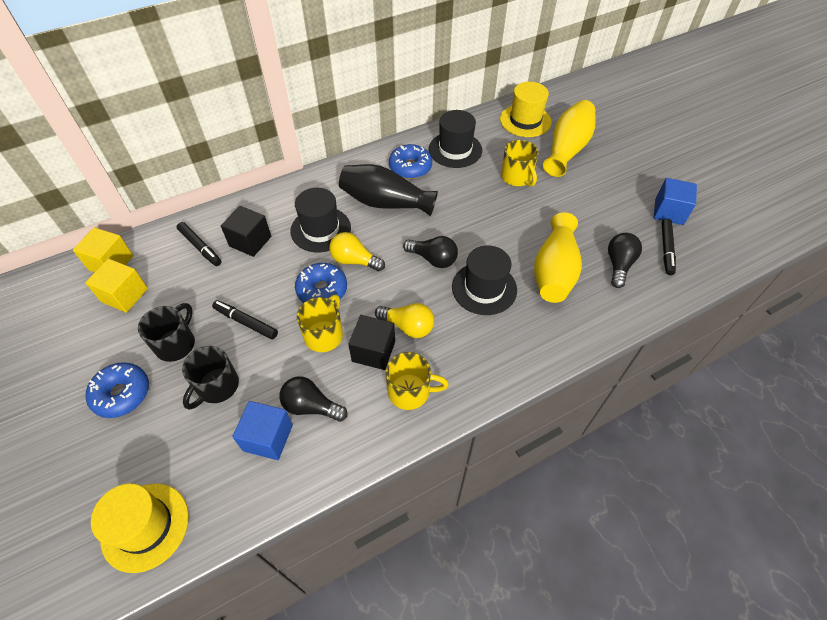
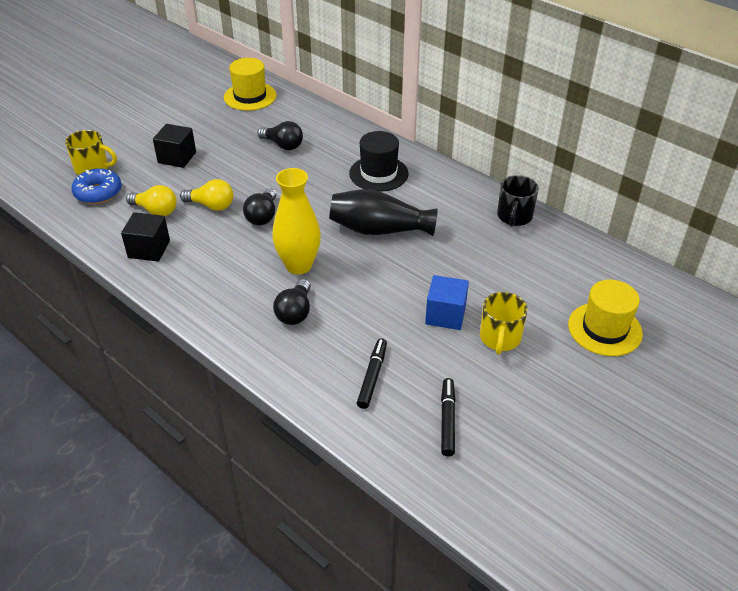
black hat: [290,188,351,253] [429,110,482,168] [452,245,517,315] = 3 -> [349,131,409,192] = 1
black marker: [177,222,221,266] [212,300,278,339] [661,219,676,275] = 3 -> [357,338,387,409] [441,378,456,456] = 2
black mug: [138,303,195,362] [182,346,239,410] = 2 -> [497,175,538,226] = 1
blue cube: [232,401,293,460] [654,178,697,225] = 2 -> [425,275,469,330] = 1
blue donut: [86,362,149,418] [295,263,347,303] [389,144,432,179] = 3 -> [72,168,122,204] = 1
yellow cube: [73,227,133,272] [85,259,148,313] = 2 -> none = 0
yellow mug: [297,295,343,352] [386,352,449,410] [501,140,539,187] = 3 -> [65,130,117,175] [480,292,528,354] = 2
yellow vase: [534,212,582,303] [543,100,596,177] = 2 -> [272,168,321,275] = 1

